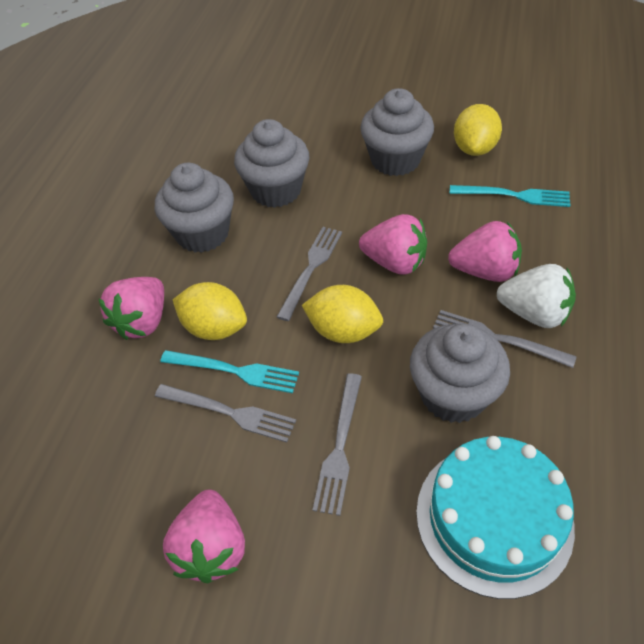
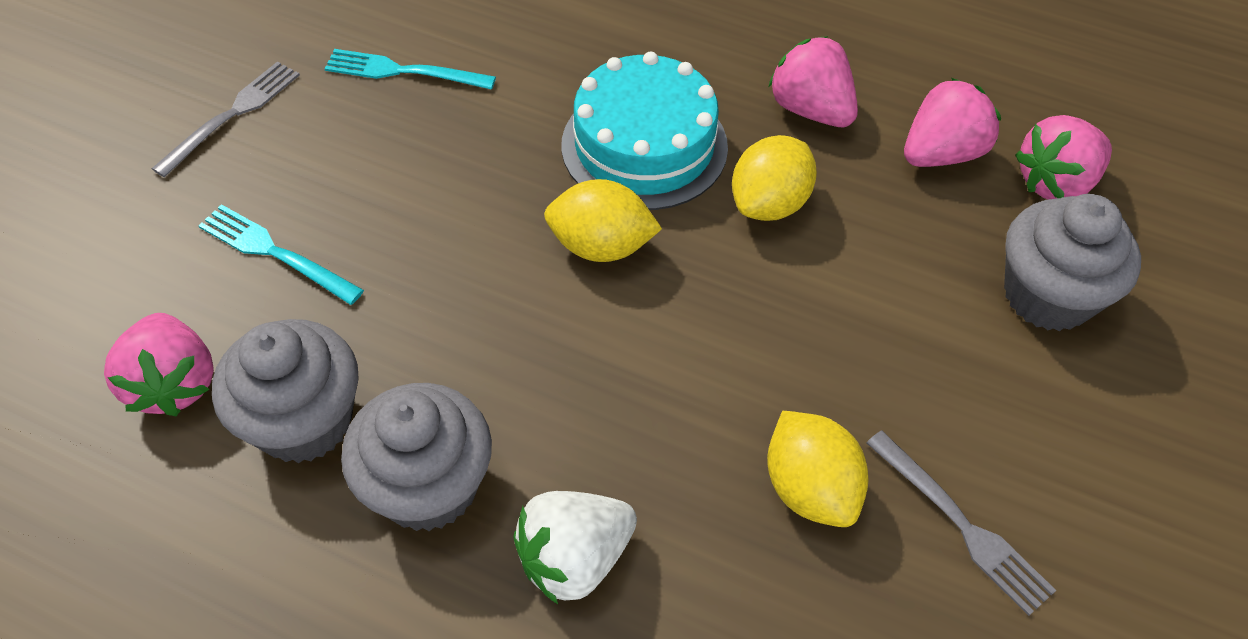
grey cupcake: [155,163,234,253] [234,119,309,208] [360,88,434,176] [410,323,510,423] = 4 -> [212,319,358,463] [341,383,492,531] [1004,194,1141,331] = 3
grey fork: [155,384,296,443] [277,227,342,321] [313,373,362,516] [433,310,577,368] = 4 -> [151,61,300,178] [867,430,1056,616] = 2

